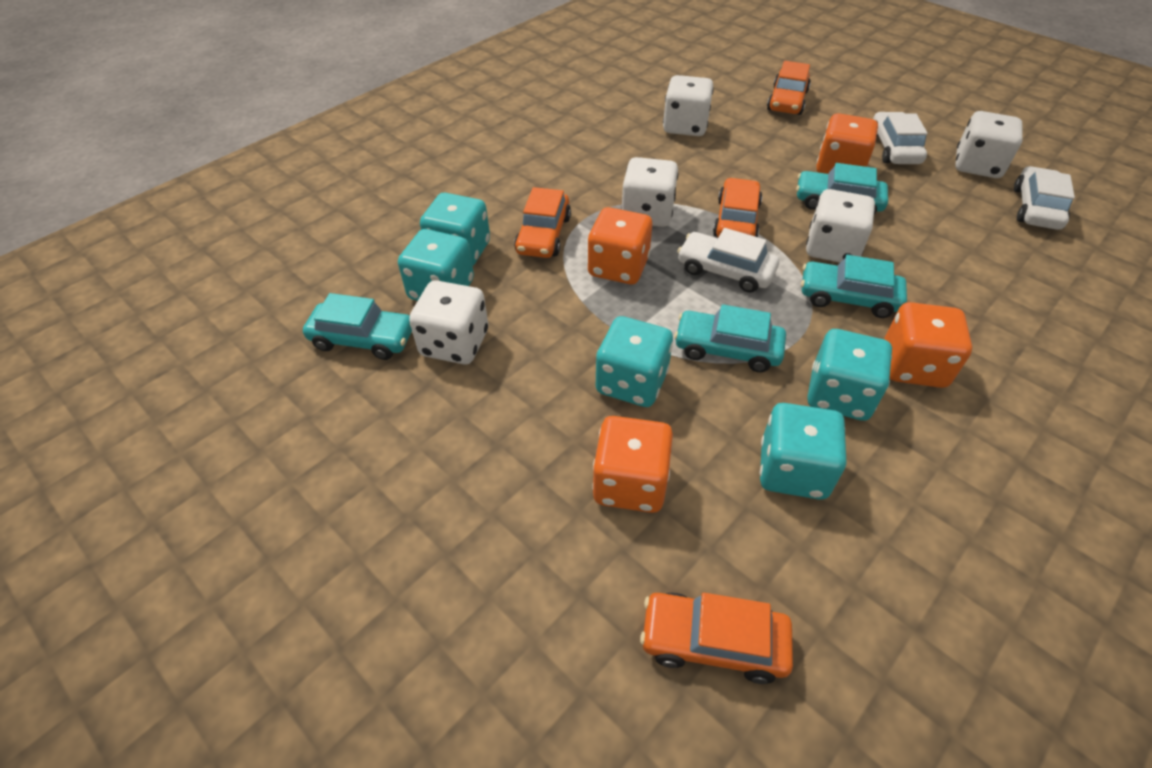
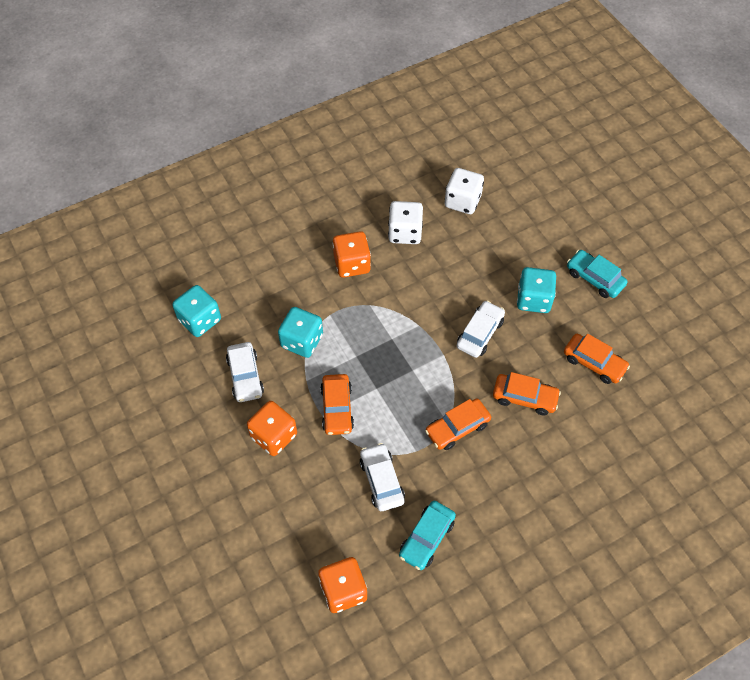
orange dice: [588,207,652,284] [592,416,673,513] [816,113,878,174] [884,302,972,388] = 4 -> [247,401,297,456] [318,557,367,613] [333,231,371,278] = 3
turquoise car: [303,293,412,360] [674,304,786,372] [796,163,888,214] [801,255,907,318] = 4 -> [399,501,456,570] [567,250,628,298] = 2
turquoise dice: [398,229,474,301] [420,193,490,265] [596,316,673,407] [760,403,846,500] [807,329,892,421] = 5 -> [172,285,221,337] [278,307,323,358] [517,267,556,313] = 3
white dice: [409,280,488,364] [621,157,678,227] [663,75,714,136] [806,189,875,263] [955,111,1023,178] = 5 -> [388,201,423,244] [445,168,484,214] = 2

